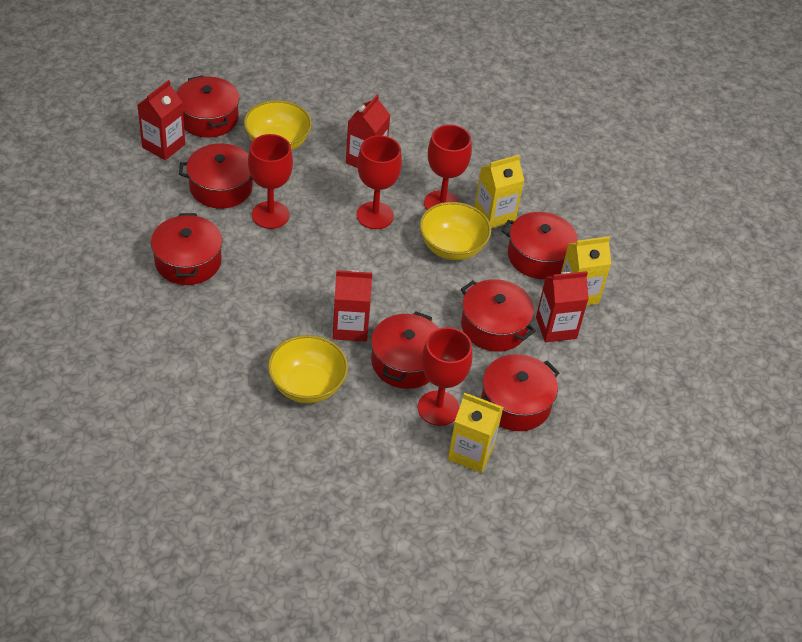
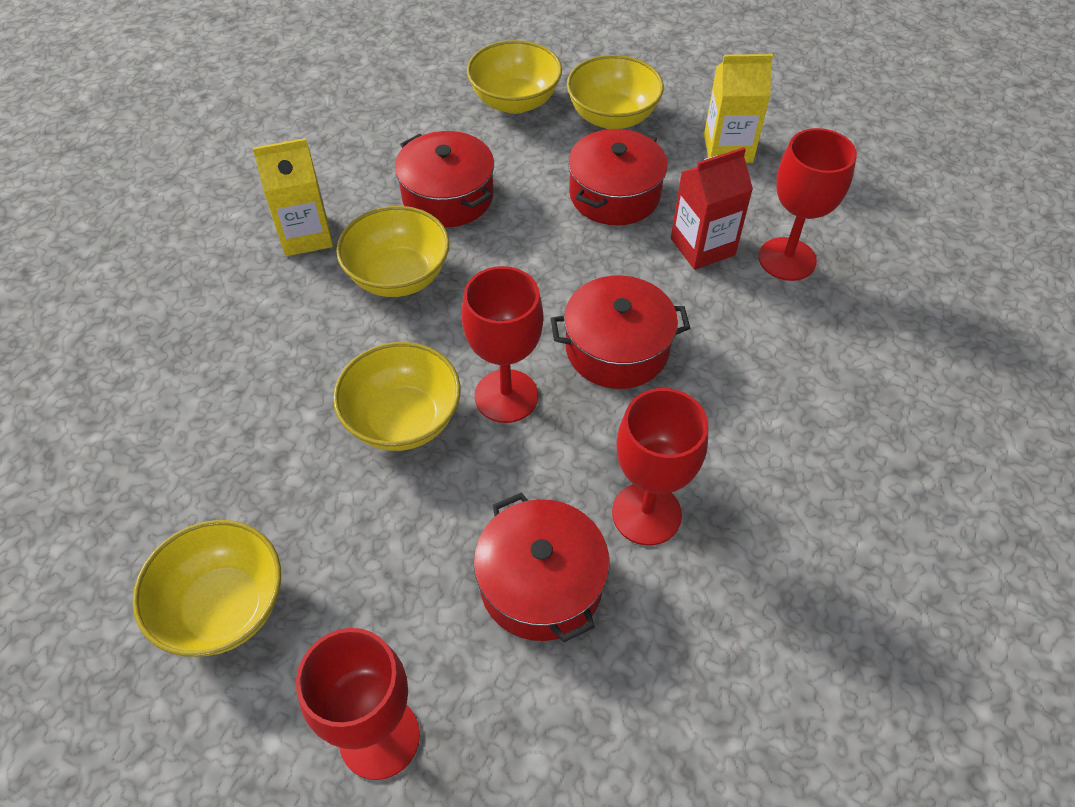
red carton: [138,80,185,160] [333,270,372,342] [346,94,390,168] [536,271,589,343] = 4 -> [671,147,753,270] = 1
red pot: [151,213,222,285] [176,75,240,138] [179,143,253,209] [371,311,439,389] [461,279,536,352] [481,354,559,431] [502,212,578,279] = 7 -> [395,131,494,227] [473,492,609,642] [551,275,690,389] [568,129,667,225] = 4
yellow bowl: [244,100,312,151] [268,335,348,403] [419,202,491,260] = 3 -> [133,520,281,657] [333,342,461,451] [336,206,449,297] [467,40,562,114] [567,55,664,129] = 5
yellow carton: [448,393,503,473] [474,155,524,228] [561,237,611,305] = 3 -> [253,138,333,256] [704,54,773,163] = 2

